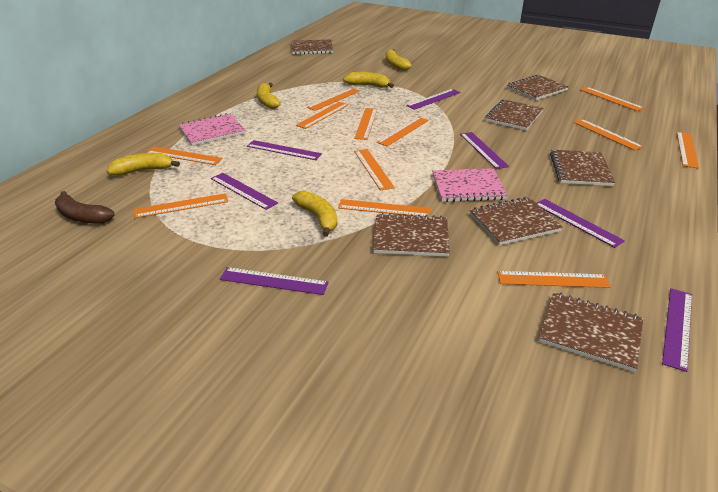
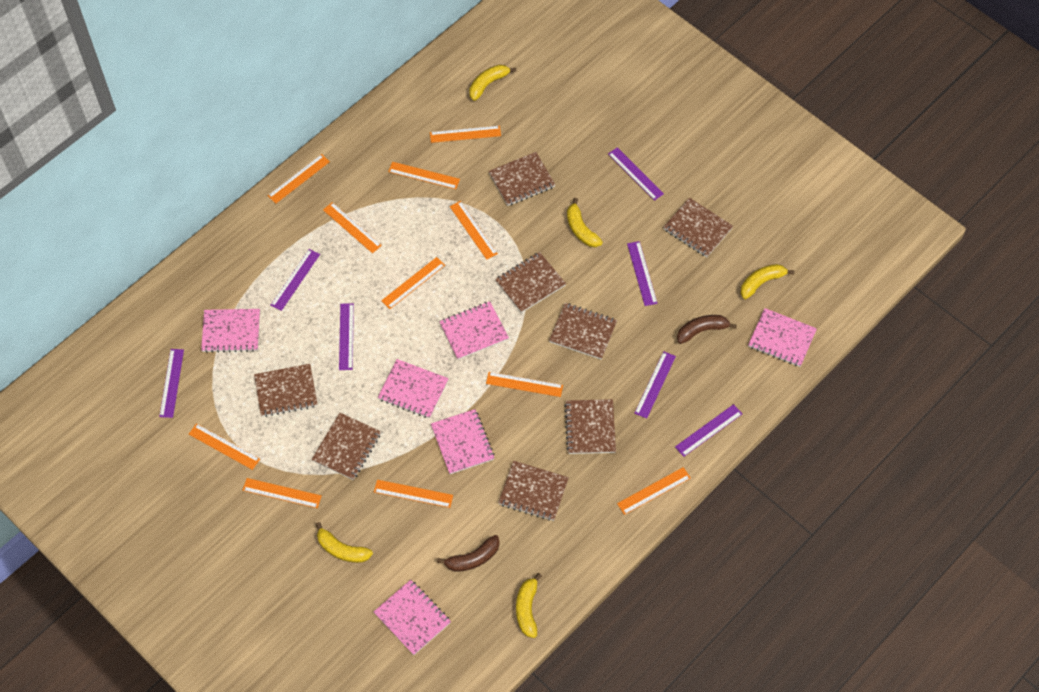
brown banana: [55,191,114,224] = 1 -> [437,535,500,572] [677,315,737,344] = 2
brown notebook: [292,39,333,54] [373,213,450,257] [470,197,563,245] [485,99,543,131] [507,75,569,100] [539,292,644,372] [550,150,615,186] = 7 -> [254,364,318,417] [311,413,381,480] [488,152,555,206] [495,252,566,313] [498,461,569,521] [549,303,617,359] [564,399,616,454] [664,198,733,257] = 8
orange ruler: [134,193,228,218] [146,146,222,165] [296,102,349,129] [307,88,360,111] [338,199,431,216] [354,108,377,140] [354,149,395,190] [376,117,429,146] [498,271,611,288] [574,119,644,151] [580,87,644,111] [677,132,699,168] = 12 -> [189,423,260,470] [243,478,322,508] [268,154,330,203] [323,202,382,253] [374,480,453,508] [381,257,445,309] [388,162,460,189] [430,126,501,143] [450,201,498,260] [486,372,563,397] [617,467,691,515] = 11
pink notebook: [178,113,245,146] [432,168,508,202] = 2 -> [201,309,260,353] [374,580,451,655] [378,359,449,419] [431,409,495,474] [439,301,509,360] [748,308,817,367] = 6

